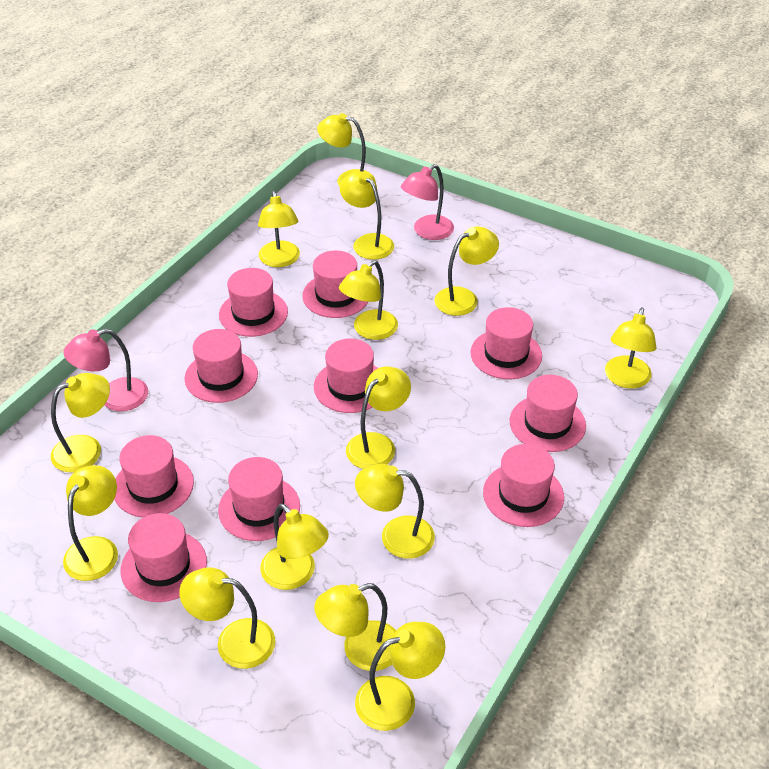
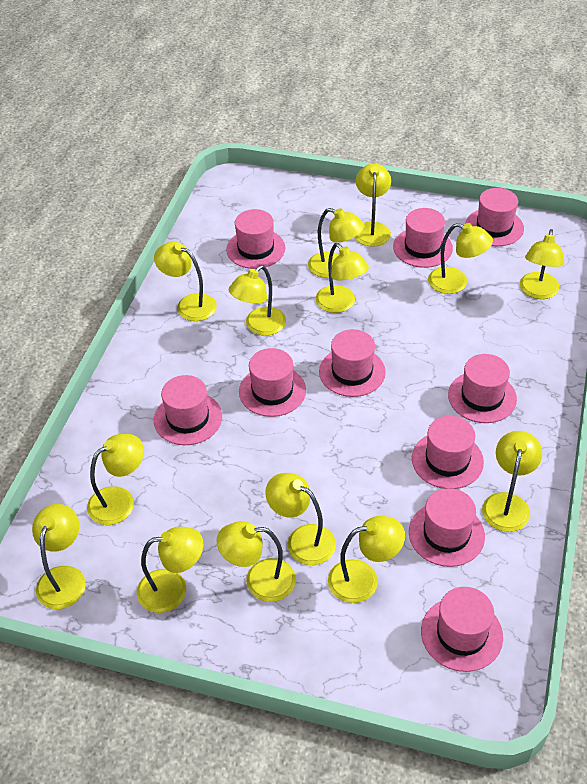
pink lamp: [63,329,148,411] [401,164,454,240] = 2 -> none = 0

